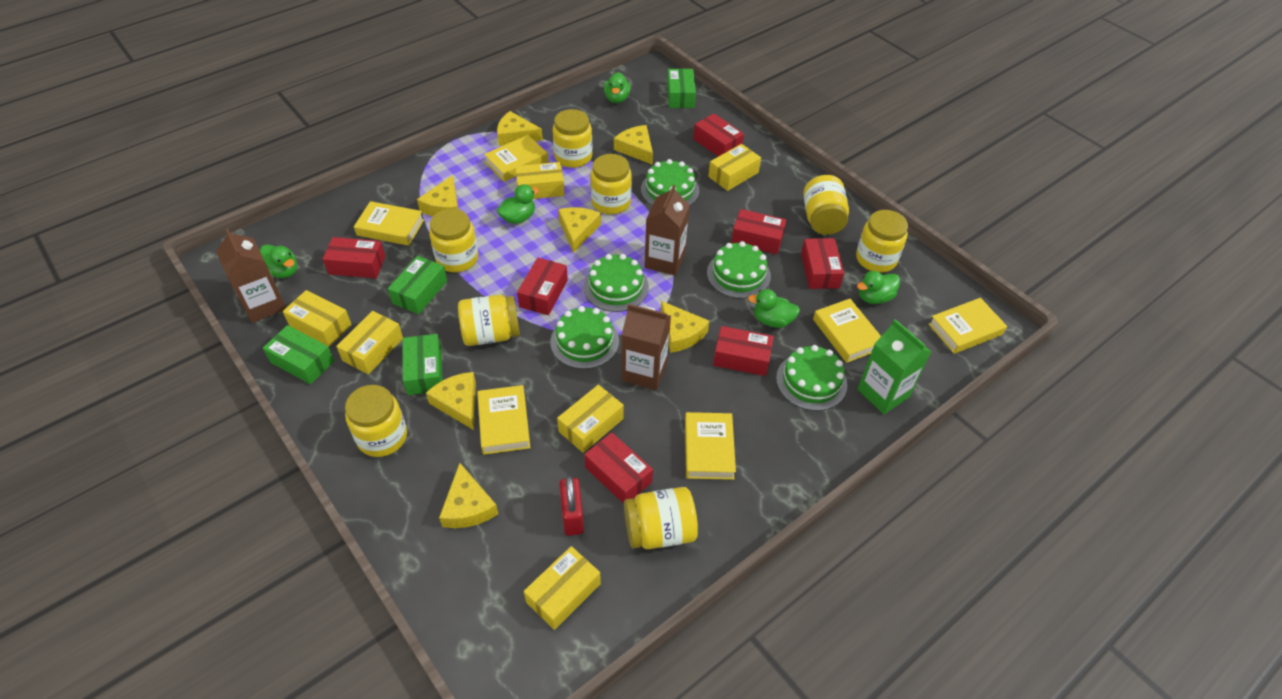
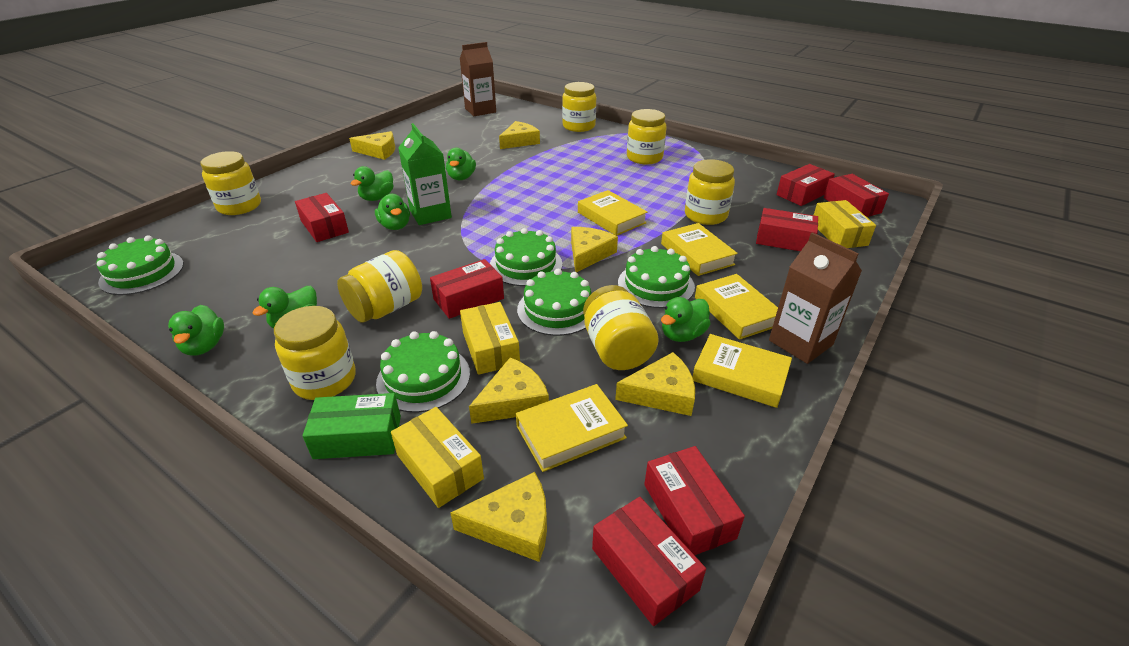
brown carton: [216,228,286,323] [622,304,671,390] [644,184,690,276] = 3 -> [460,42,496,116] [769,232,862,364] = 2
green box: [263,325,334,384] [388,256,447,314] [403,334,443,395] [667,68,696,108] = 4 -> [303,393,401,459] = 1
green duck: [260,244,297,278] [497,184,539,224] [604,72,631,103] [748,289,800,328] [857,271,900,304] = 5 -> [168,305,224,356] [253,286,317,328] [351,166,393,201] [375,194,410,230] [446,148,476,180] [661,297,711,342] = 6
red padlock: [560,475,584,536] = 1 -> none = 0
yellow book: [354,201,424,246] [477,385,530,455] [484,135,548,182] [685,412,736,480] [813,299,881,363] [928,298,1007,354] = 6 -> [516,384,628,472] [578,190,648,236] [661,223,738,276] [693,334,792,408] [695,274,778,340] = 5
yellow box: [283,290,352,347] [336,311,403,374] [515,162,565,199] [524,546,601,630] [557,385,624,453] [708,144,761,191] = 6 -> [391,407,484,508] [460,302,520,375] [814,200,876,248] = 3
yellow cheese: [417,175,458,216] [426,372,476,430] [439,463,498,528] [497,111,543,146] [558,207,601,253] [614,125,653,165] [661,301,709,353] = 7 -> [349,131,395,160] [450,472,547,562] [469,357,549,424] [499,121,540,149] [571,227,618,272] [615,352,695,416] = 6
yellow jar: [345,385,407,457] [429,209,478,272] [458,295,520,346] [552,109,592,168] [590,154,632,214] [624,487,698,549] [803,175,849,235] [856,210,908,272] = 8 -> [200,151,261,215] [274,306,356,400] [337,250,422,323] [562,82,596,132] [583,285,659,370] [627,109,667,164] [685,159,735,225] = 7

